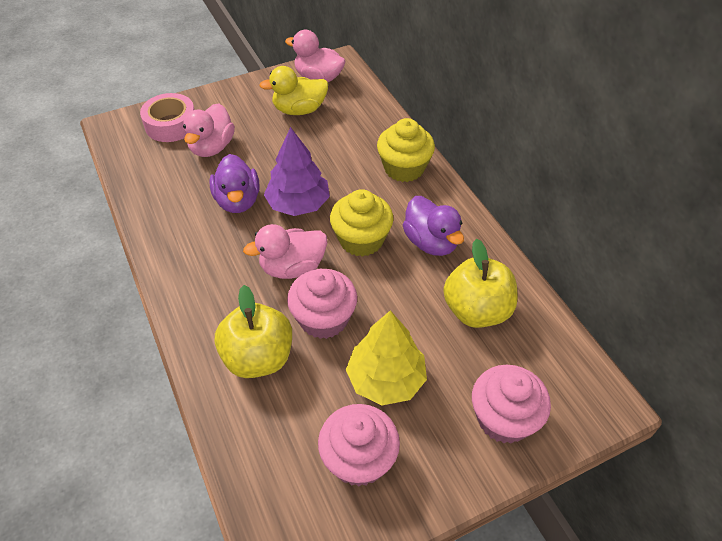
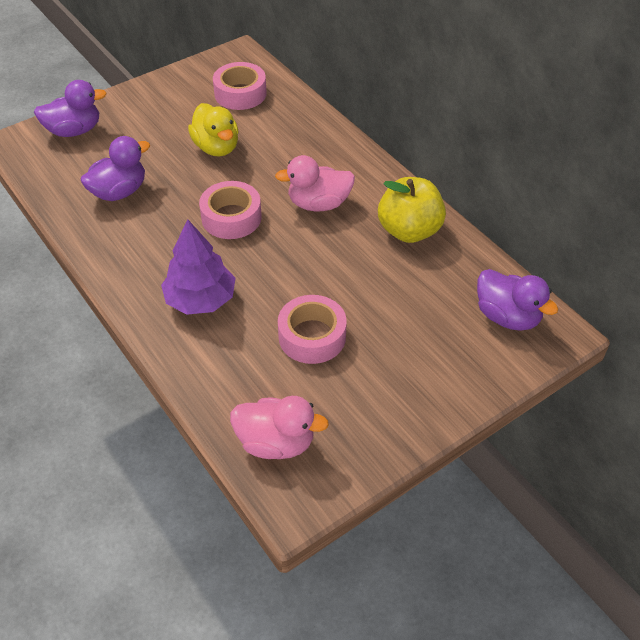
pink cupcake: [287,269,357,339] [318,404,400,487] [472,365,551,443] = 3 -> none = 0
pink duck: [183,103,235,157] [243,224,327,279] [285,30,345,82] = 3 -> [230,396,329,459] [275,155,355,211] = 2
pink tape: [140,93,195,142] = 1 -> [199,181,262,239] [213,62,267,110] [278,295,347,364] = 3
purple duck: [210,154,260,213] [403,196,464,256] = 2 -> [34,80,107,137] [81,136,150,201] [477,269,559,331] = 3
yellow apple: [215,285,292,378] [443,239,518,328] = 2 -> [378,177,446,243] = 1
yellow cupcake: [330,189,394,257] [377,118,435,182] = 2 -> none = 0
yellow tree: [346,310,427,405] = 1 -> none = 0

